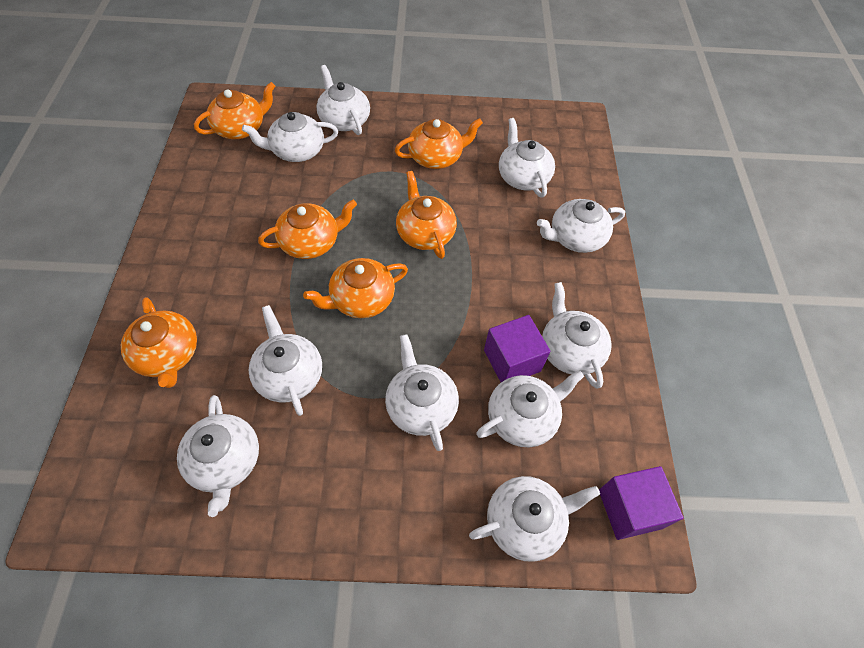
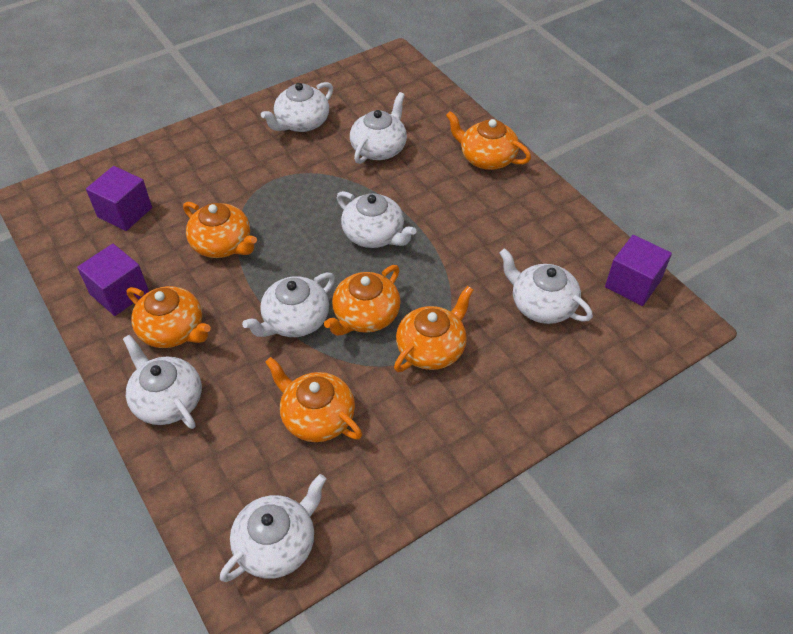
purple cube: [484,315,551,382] [599,466,683,540] = 2 -> [77,244,149,316] [86,166,152,231] [605,235,672,306] = 3
white teapot: [177,395,259,517] [242,112,338,162] [248,305,322,416] [317,65,370,135] [385,334,459,451] [469,476,600,562] [476,370,584,447] [499,118,555,198] [537,199,625,253] [542,282,612,389] = 10 -> [123,335,202,429] [220,474,326,582] [242,272,335,337] [261,82,333,132] [337,191,416,248] [350,92,407,164] [499,248,593,324] = 7

